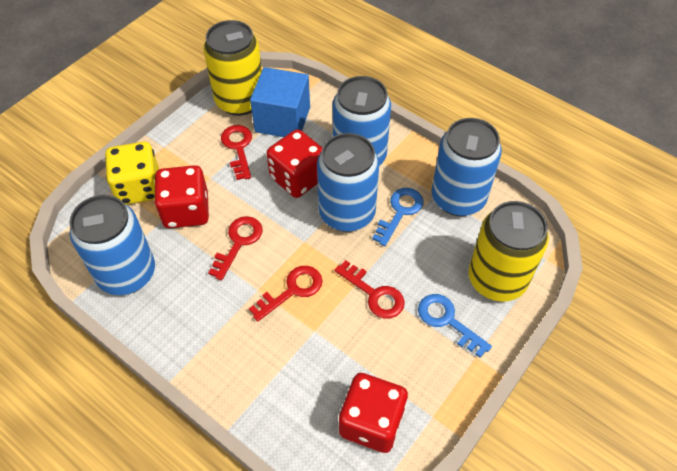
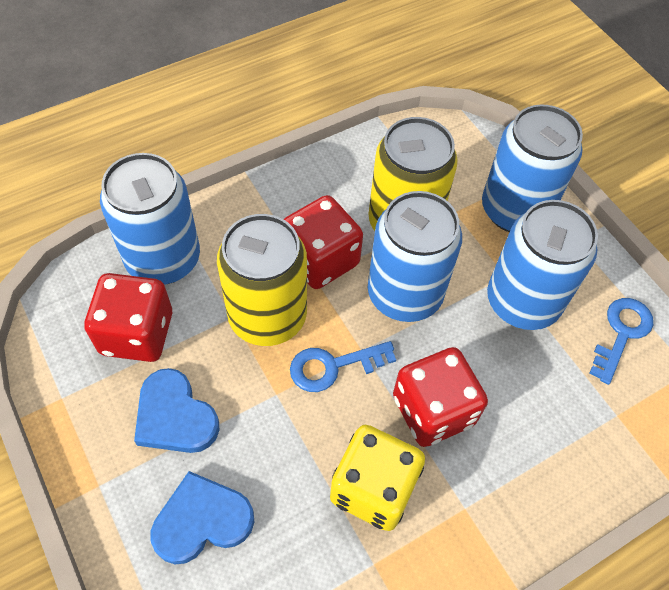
blue cube: [250,67,310,137] = 1 -> none = 0
blue heart: none = 0 -> [134,368,219,453] [151,471,254,564] = 2
red key: [208,216,263,280] [221,125,252,180] [249,266,323,322] [334,260,405,319] = 4 -> none = 0

